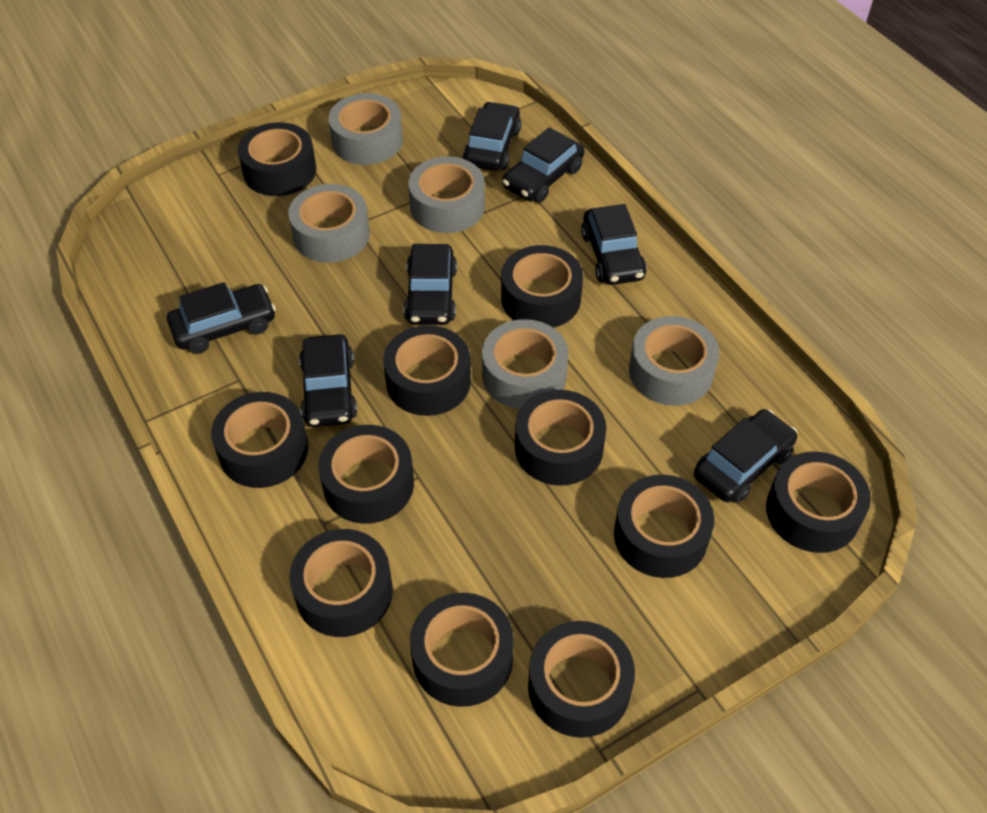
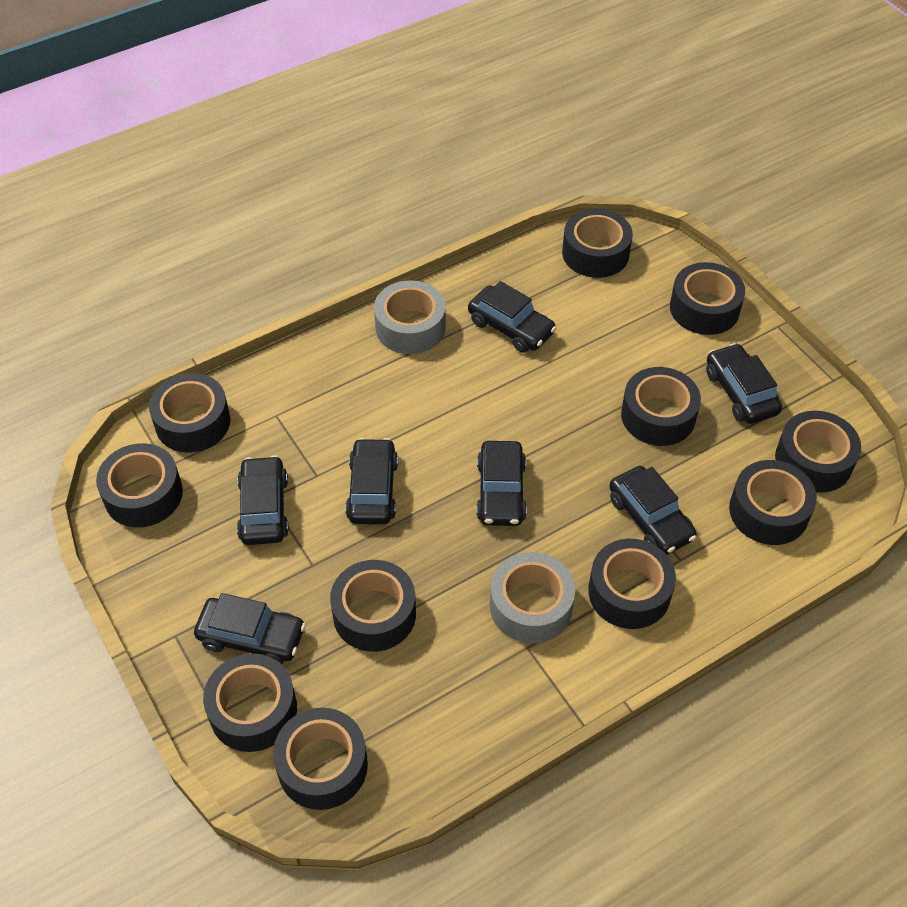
grey tape: [288,184,370,263] [328,93,403,165] [408,157,485,233] [482,319,569,409] [629,316,719,406] = 5 -> [374,280,446,354] [490,552,575,643] = 2

